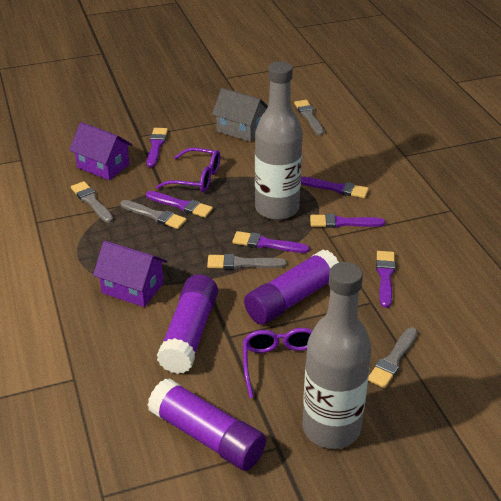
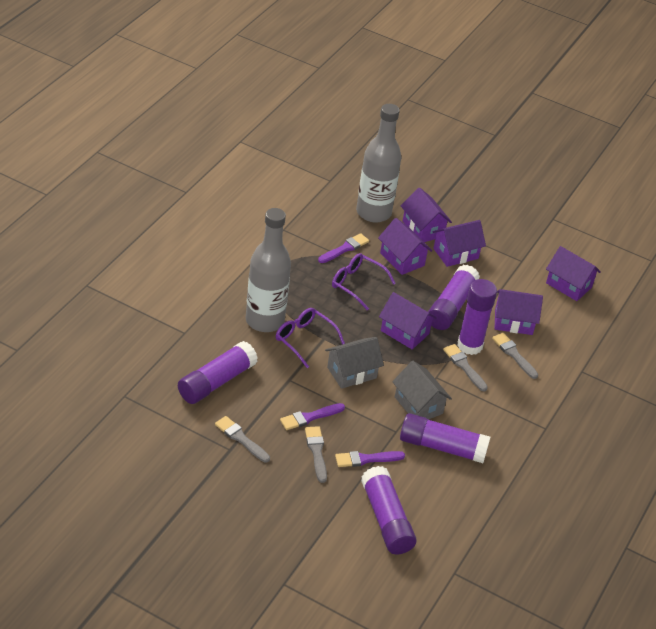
grey brush: [71,181,113,223] [120,200,187,229] [207,254,287,269] [294,100,324,135] [368,327,418,388] = 5 -> [215,416,270,463] [305,426,327,483] [443,344,488,392] [492,333,538,379] = 4
grey house: [212,88,268,142] = 1 -> [325,337,384,389] [392,361,452,420] = 2
purple brush: [146,191,213,218] [147,128,168,167] [232,231,310,253] [301,177,369,198] [310,214,385,228] [376,251,395,308] = 6 -> [280,403,345,430] [318,233,369,263] [335,451,405,467] = 3
purple glue stick: [147,378,266,471] [157,274,218,374] [244,249,339,325] = 3 -> [178,341,258,404] [361,466,417,555] [400,413,490,463] [428,265,480,330] [457,279,497,355] = 5
purple house: [69,122,133,180] [93,241,167,307] = 2 -> [378,218,432,275] [379,292,437,349] [401,187,452,242] [433,220,486,267] [495,289,543,335] [546,246,601,301] = 6

